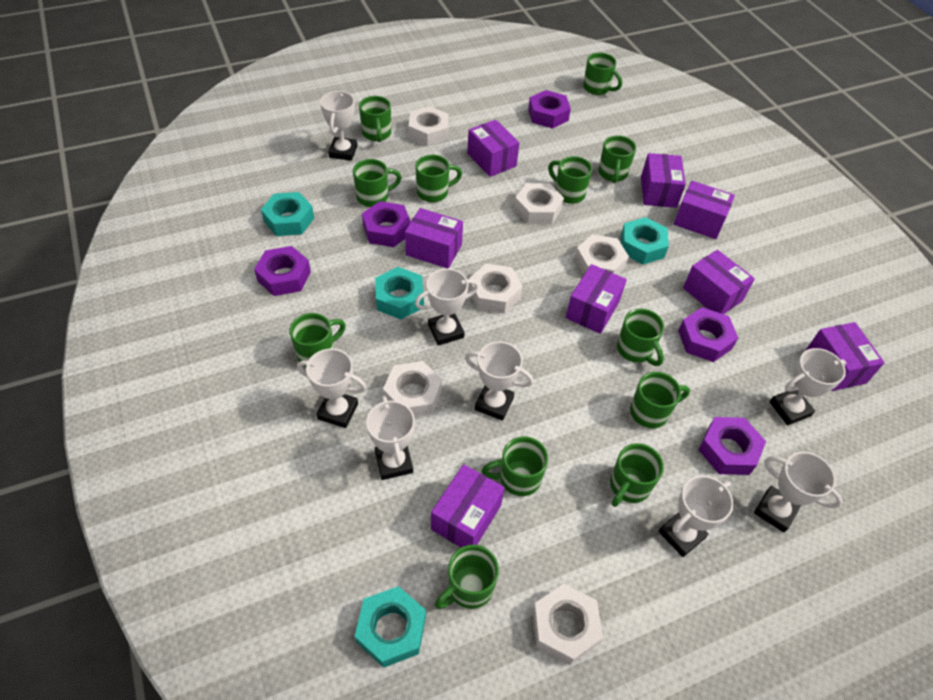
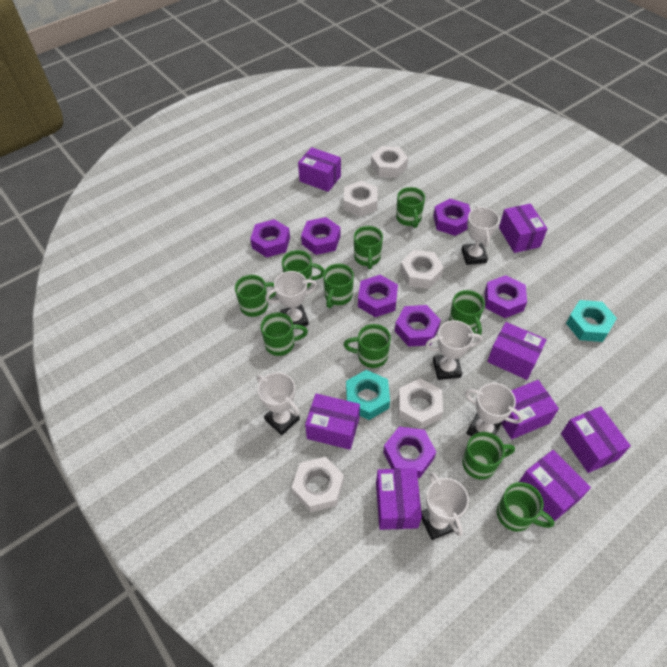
green mug: [289,313,346,367] [353,159,402,207] [359,96,391,142] [415,155,462,203] [435,544,499,609] [481,437,548,496] [548,156,592,204] [583,53,622,95] [598,135,636,183] [610,443,664,507] [617,309,664,366] [630,372,690,428] = 12 -> [235,275,276,317] [260,312,308,356] [282,250,325,288] [323,264,354,308] [343,324,391,368] [354,226,383,269] [396,187,425,228] [449,290,485,335] [462,432,515,480] [497,482,554,532] = 10
purple nut: [254,246,311,296] [362,201,411,247] [528,90,571,129] [678,307,738,362] [699,417,766,475] = 5 -> [250,219,290,258] [301,217,341,255] [358,275,398,317] [383,427,436,478] [395,305,441,347] [433,199,471,236] [485,275,527,318] = 7
turquoise nut: [261,192,314,236] [355,586,426,668] [375,267,424,319] [621,217,669,265] = 4 -> [346,370,390,420] [566,300,617,342] = 2
white nut: [383,361,442,417] [409,106,449,146] [468,264,523,314] [514,183,564,224] [532,584,603,665] [575,234,629,275] = 6 -> [292,457,344,512] [344,181,378,217] [371,146,408,178] [398,378,443,429] [400,250,444,289] = 5
white trophy: [297,349,367,428] [320,91,357,161] [366,396,415,480] [415,269,479,346] [465,341,533,421] [658,476,734,557] [754,452,843,532] [770,348,846,425] = 8 -> [257,372,300,435] [265,271,317,326] [421,472,469,540] [425,320,482,380] [462,206,499,265] [465,383,523,436] = 6

